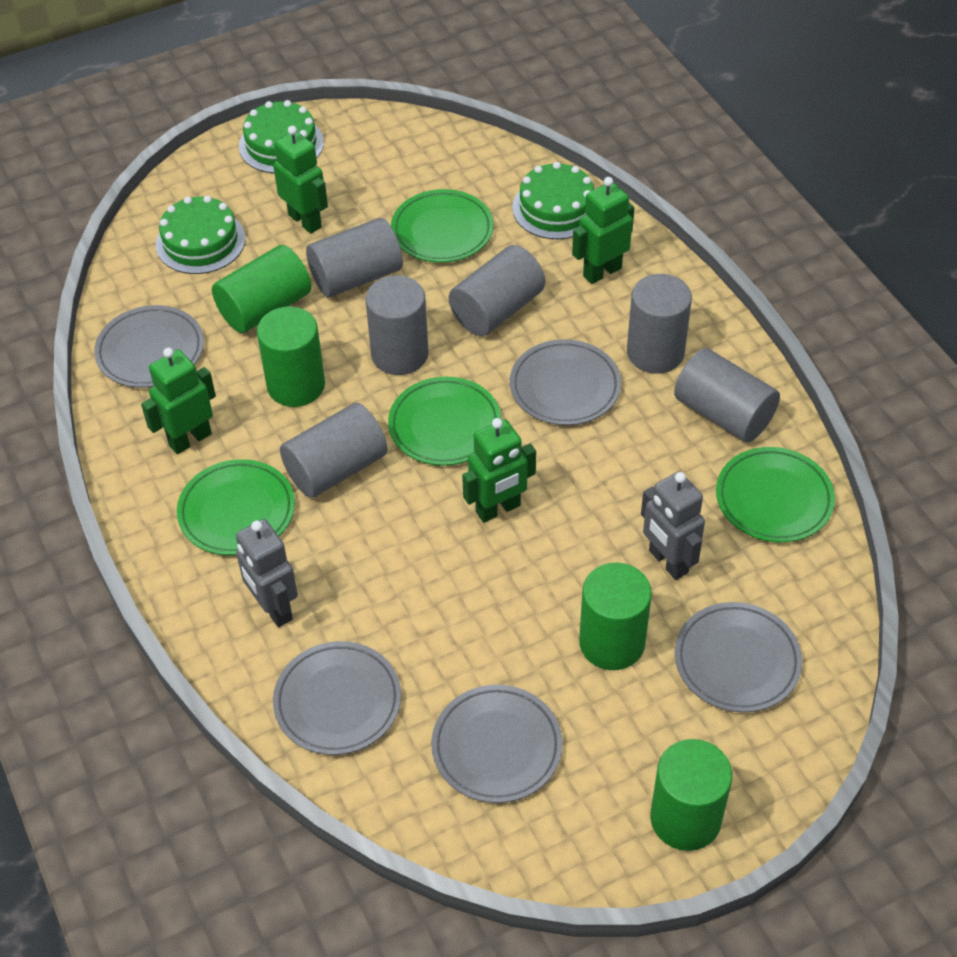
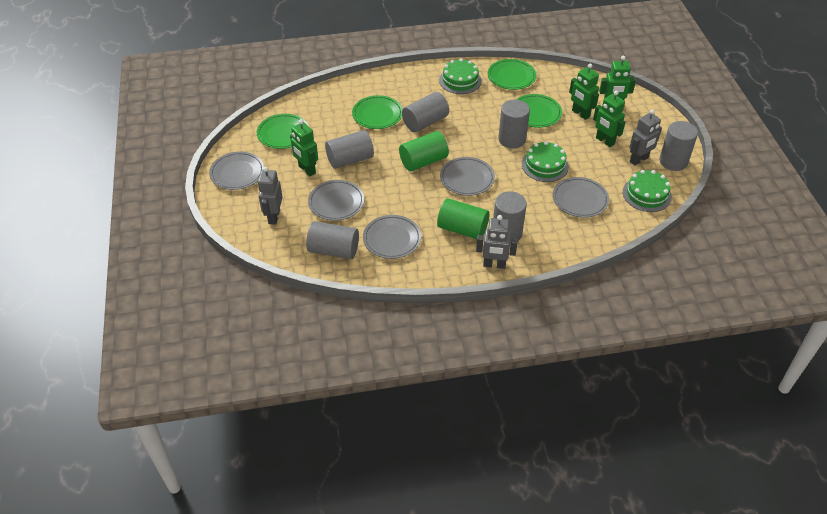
green cylinder: [212,245,311,333] [257,306,325,407] [579,563,652,670] [650,739,732,851] = 4 -> [399,131,449,171] [437,198,489,239] = 2
grey robot: [236,519,298,627] [641,471,705,580] = 2 -> [258,167,283,225] [476,215,518,269] [629,109,662,165] = 3

